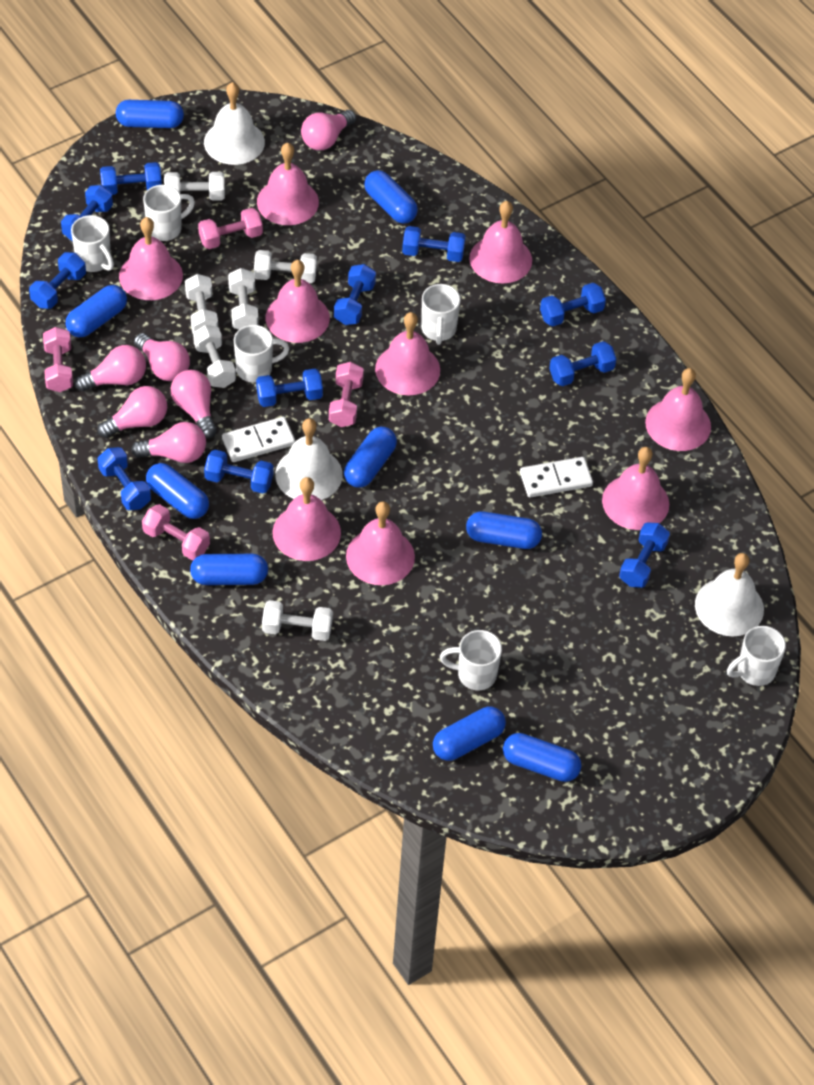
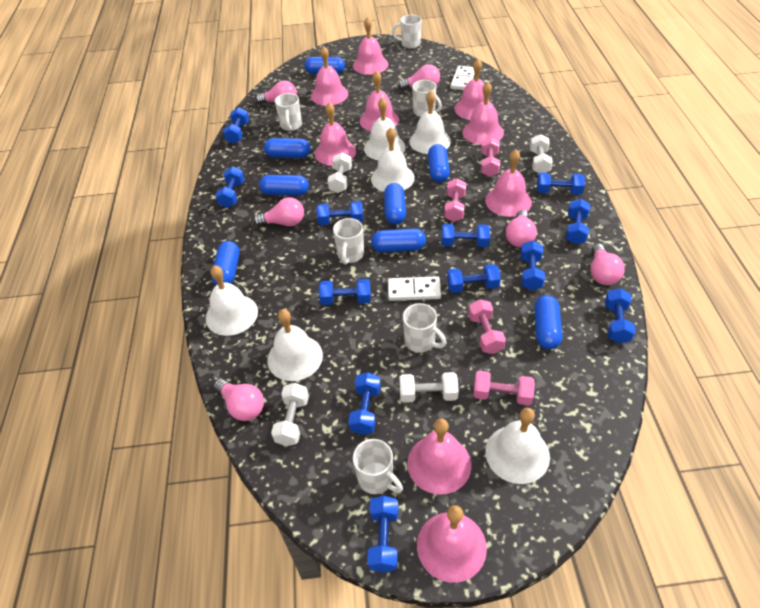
blue capsule: [66,285,127,337] [116,100,184,128] [146,463,209,519] [190,554,268,585] [344,427,397,488] [364,170,418,224] [433,707,506,761] [466,511,542,549] [503,733,581,782] = 9 -> [211,241,240,285] [259,175,309,196] [264,138,311,158] [305,57,345,74] [371,228,426,252] [384,183,406,225] [428,144,450,182] [534,295,562,349] = 8
blue dumbbell: [29,252,86,309] [61,185,113,241] [98,447,151,510] [100,162,162,195] [204,450,274,493] [256,369,323,407] [334,264,376,325] [402,226,466,262] [540,283,606,326] [549,341,616,386] [619,522,670,588] = 11 -> [215,166,245,208] [223,107,249,144] [317,201,363,225] [319,279,371,305] [348,372,381,435] [367,496,398,573] [442,224,490,247] [447,264,501,293] [520,241,545,290] [537,173,585,195] [566,199,590,244] [605,288,636,343] = 12
white bell: [204,82,265,165] [275,418,343,500] [695,553,764,636] = 3 -> [206,265,258,336] [267,309,323,381] [364,97,406,160] [371,127,415,192] [409,91,451,154] [485,408,550,484] = 6
white dumbbell: [164,172,225,201] [185,274,218,333] [193,325,236,388] [228,268,259,330] [254,250,317,283] [262,600,333,641] = 6 -> [271,383,309,446] [327,152,352,193] [400,372,459,403] [530,134,553,173] = 4

